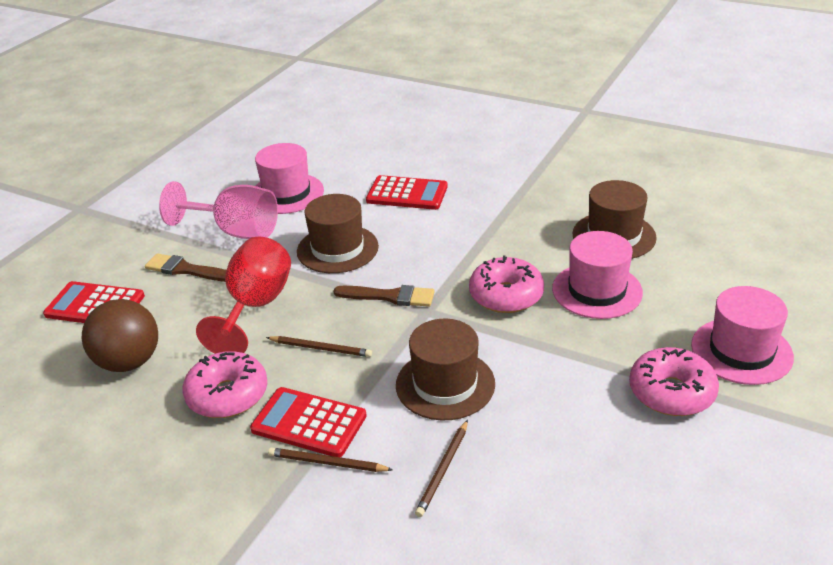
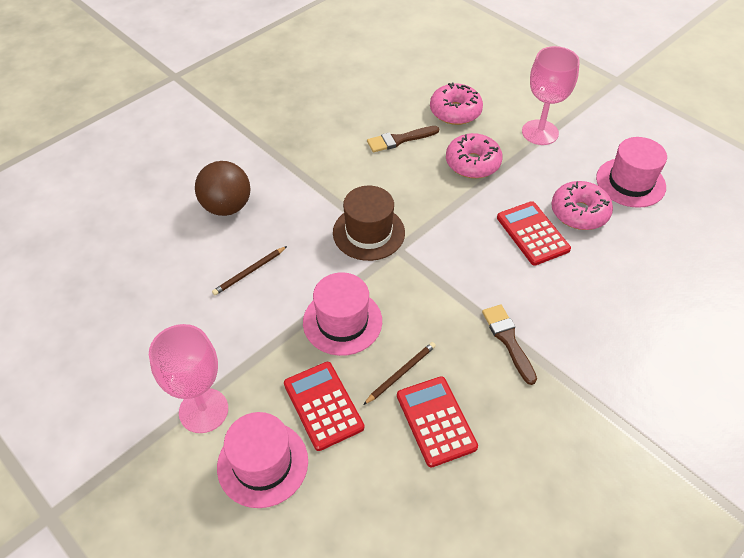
brown hat: [297,194,379,273] [396,319,495,420] [572,180,657,259] = 3 -> [333,186,405,261] = 1
brown pencil: [266,336,372,357] [268,447,393,472] [415,420,468,517] = 3 -> [212,246,287,295] [363,342,436,405] = 2
pink goblet: [159,181,278,239] = 1 -> [149,324,228,433] [522,46,580,145] = 2
red goblet: [196,237,291,354] = 1 -> none = 0

